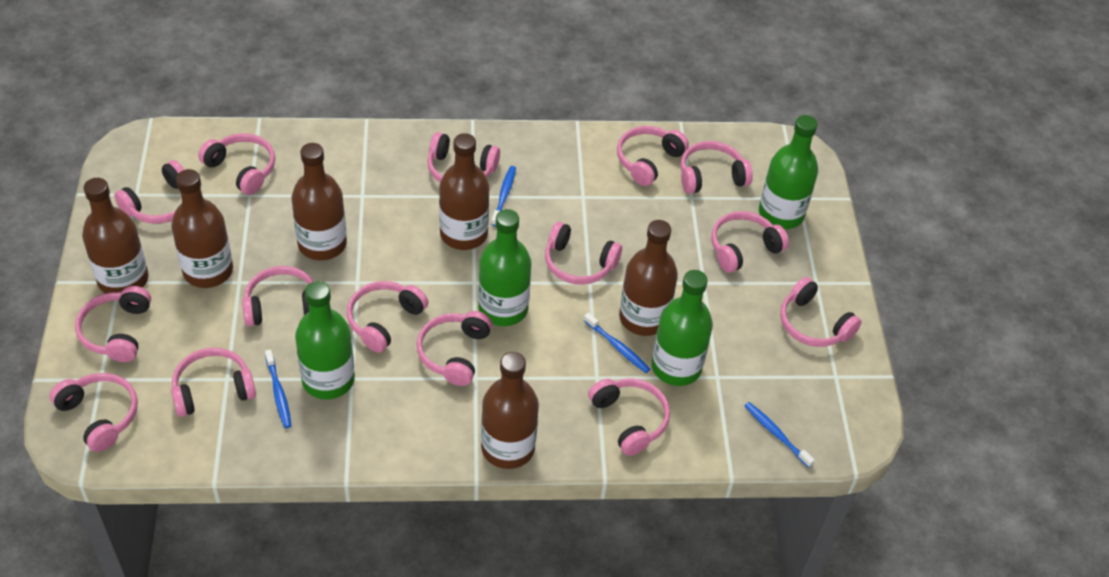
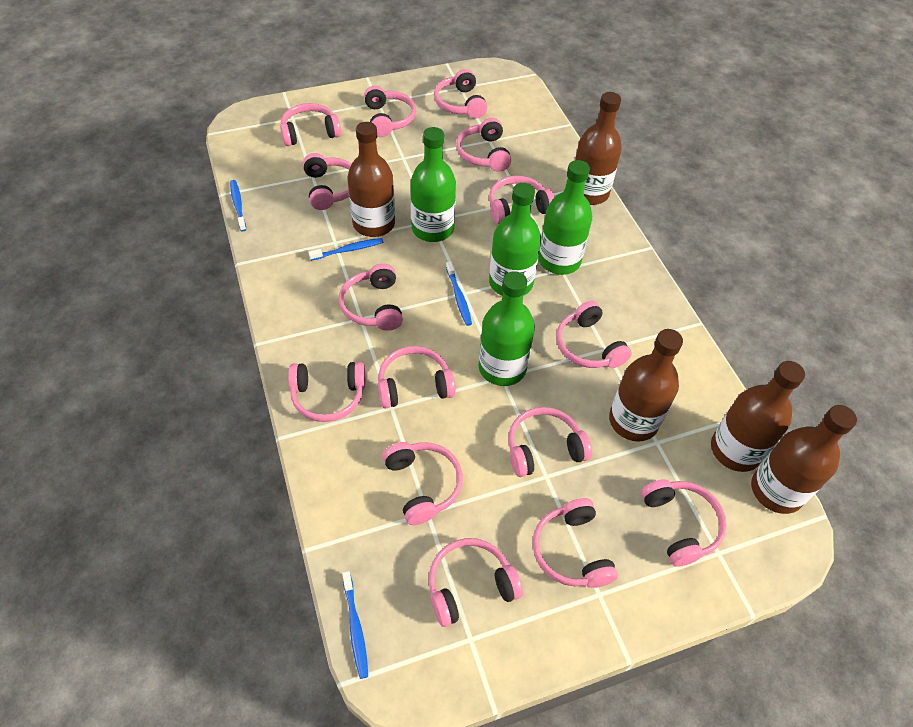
brown bottle: [82,178,149,293] [171,169,233,288] [291,143,347,261] [439,133,489,250] [481,352,539,469] [619,220,678,336] = 6 -> [347,122,395,237] [575,92,622,205] [609,329,683,442] [711,361,805,472] [751,405,857,514] = 5

